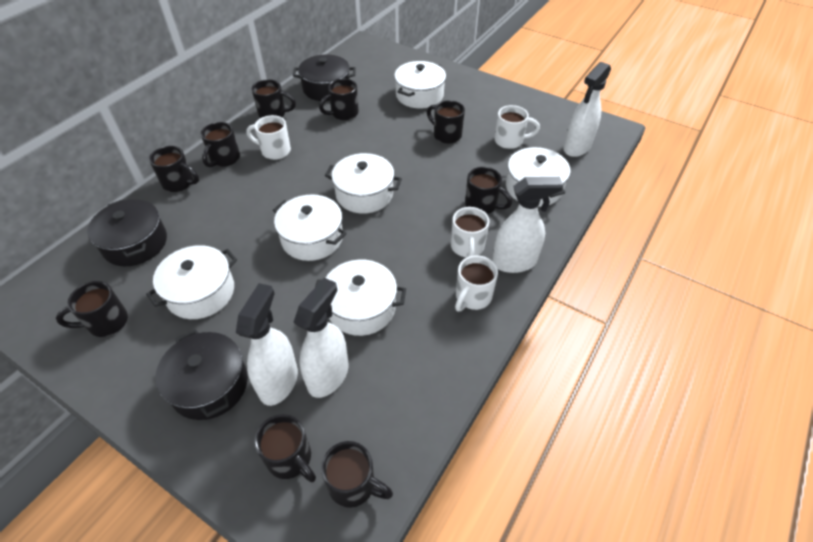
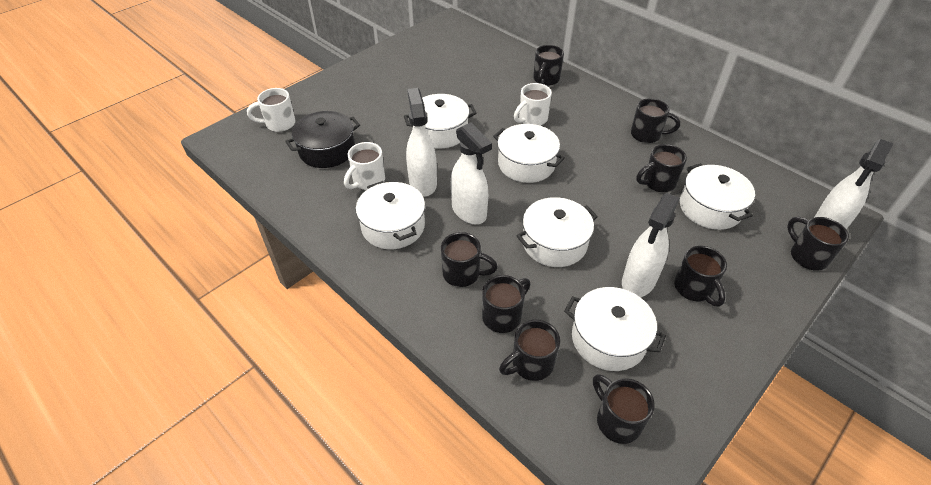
black pot: [87,199,167,266] [155,329,248,420] [293,54,356,101] = 3 -> [285,111,360,168] = 1
white mug: [246,115,291,160] [451,207,489,258] [455,255,498,312] [494,105,540,149] = 4 -> [247,88,295,132] [344,142,385,190] [514,83,552,126] = 3

